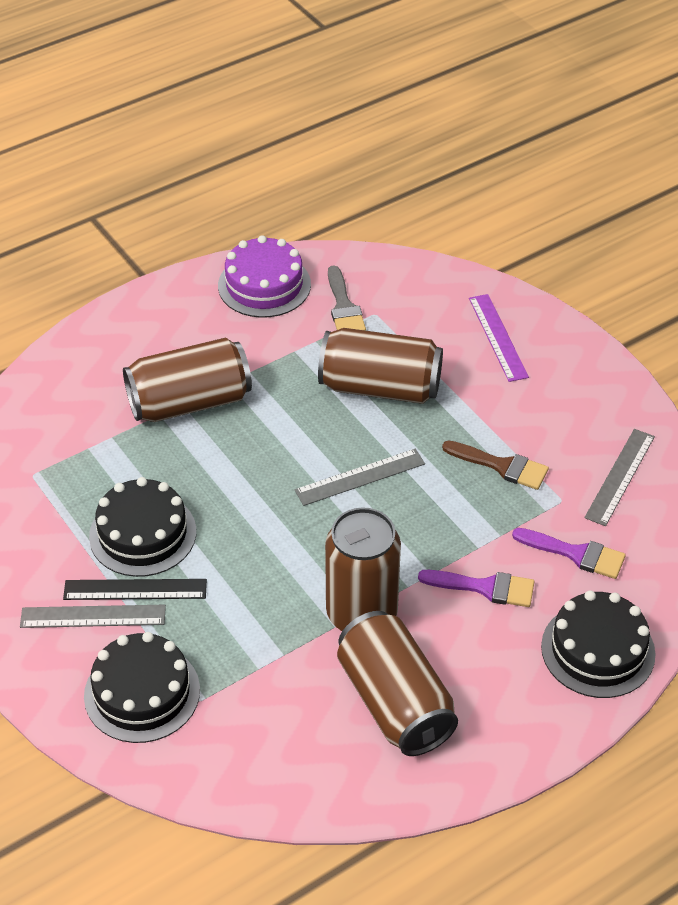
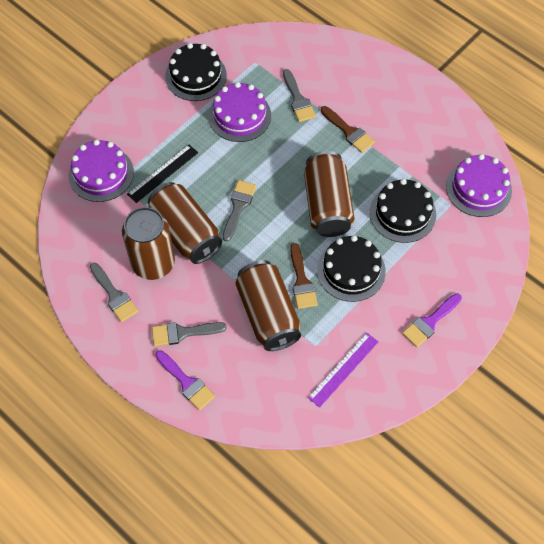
brown brush: [442,441,549,490] = 1 -> [290,243,318,309] [321,106,375,153] = 2
grey brush: [328,266,366,331] = 1 -> [90,263,139,322] [152,322,227,346] [223,180,256,241] [283,69,316,122] = 4
grey ruler: [20,605,166,628] [295,449,425,506] [584,429,655,526] = 3 -> none = 0
purple cake: [218,235,311,318] = 1 -> [69,139,134,202] [209,82,271,142] [446,154,512,217] = 3

